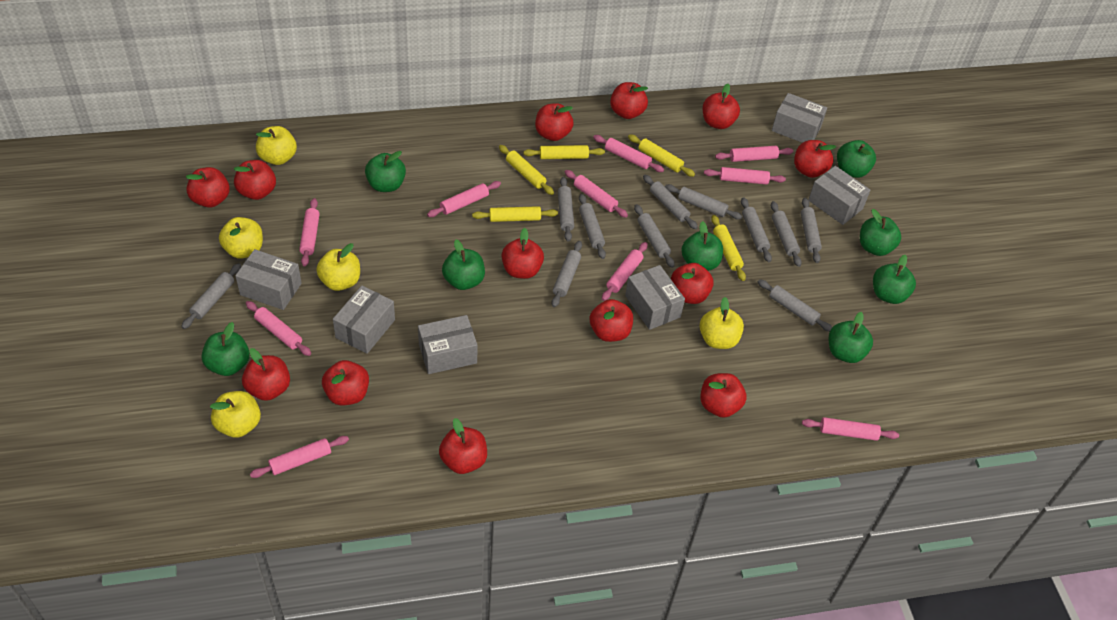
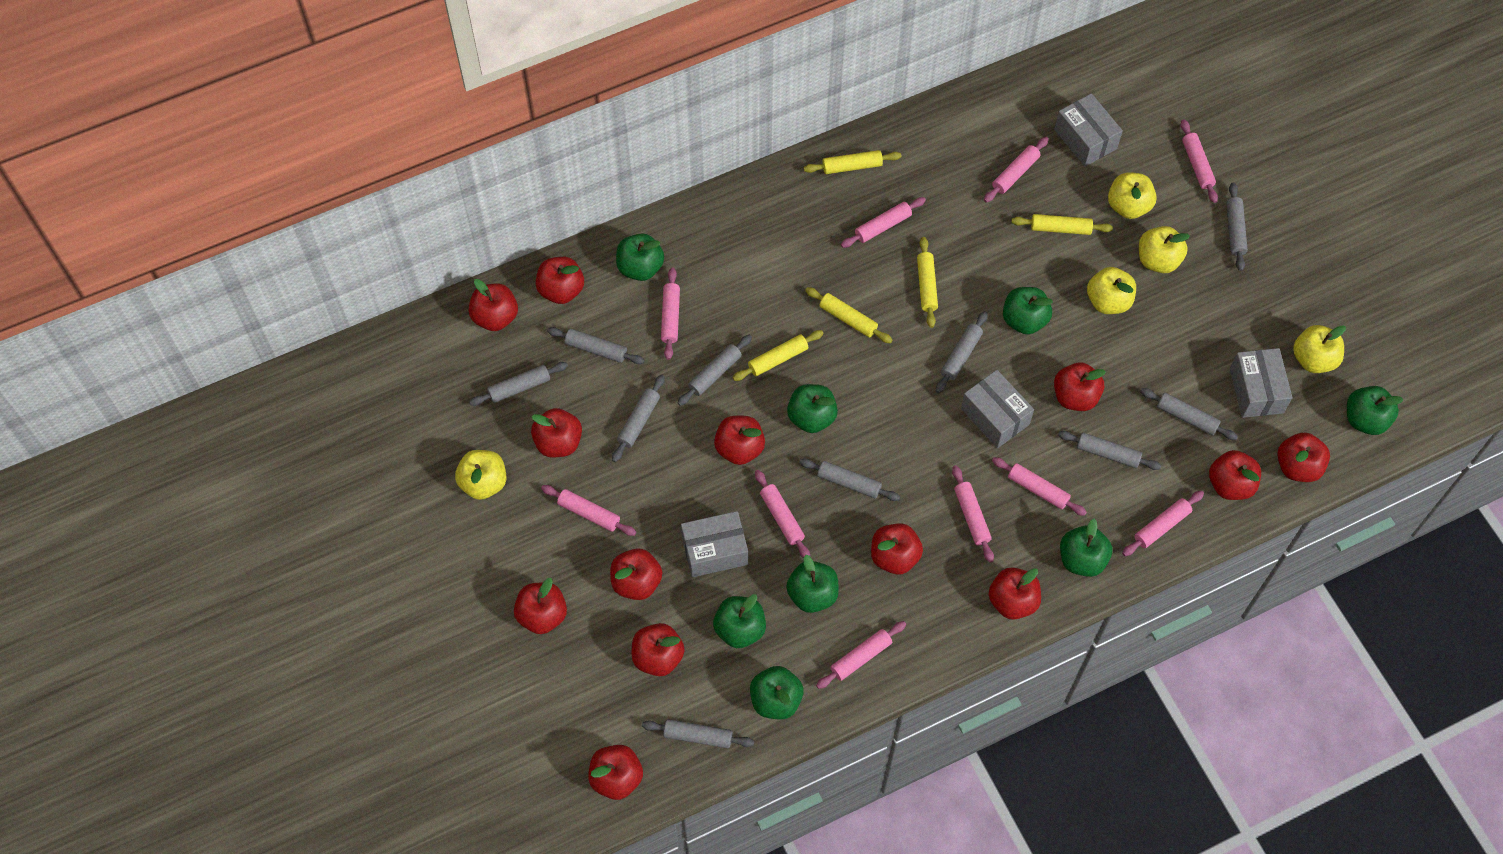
grey box: [235,249,302,310] [333,286,395,354] [418,315,478,374] [625,265,685,330] [772,93,827,143] [808,166,870,225] = 6 -> [681,511,748,577] [961,370,1034,448] [1054,93,1123,167] [1230,348,1292,418] = 4
grey rolling pin: [181,263,241,329] [551,241,582,307] [558,177,574,242] [579,194,606,259] [634,204,675,268] [643,175,698,229] [665,184,743,220] [741,197,772,262] [758,279,832,332] [771,201,802,267] [801,198,822,263] = 11 -> [469,362,568,406] [547,327,645,364] [612,375,665,462] [642,719,754,748] [677,335,752,406] [799,458,900,501] [936,311,988,393] [1058,431,1162,470] [1140,388,1238,440] [1226,182,1248,271] = 10

